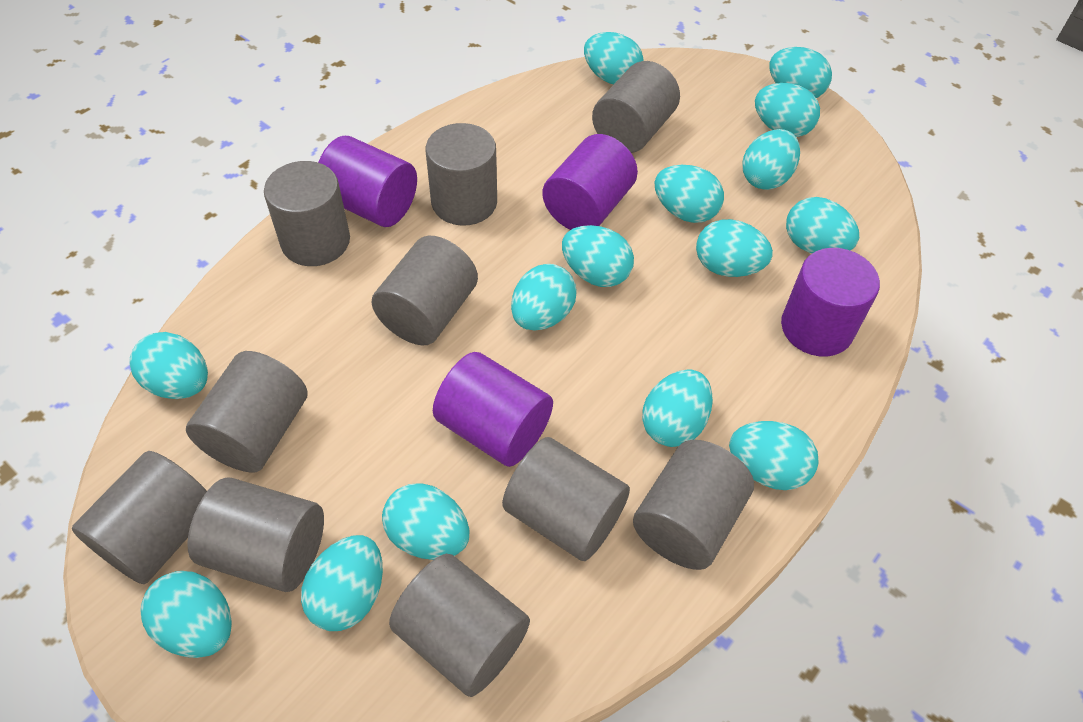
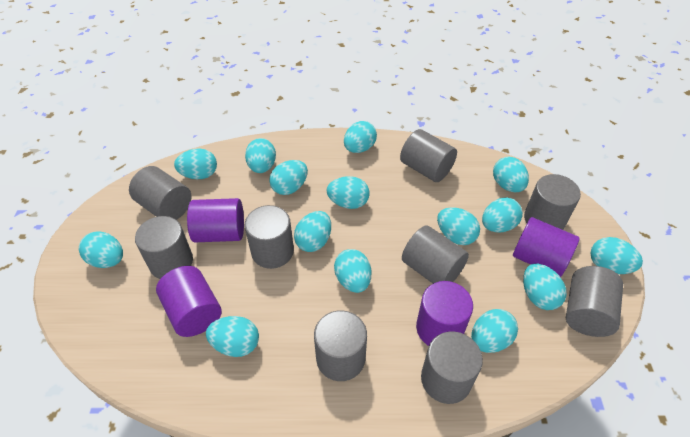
grey cylinder: [72,451,207,584] [186,351,308,473] [187,477,324,592] [264,161,350,266] [371,236,478,346] [389,554,530,697] [426,123,497,226] [502,437,630,561] [592,61,680,153] [633,440,754,570] = 10 -> [129,166,192,220] [135,216,193,279] [245,205,294,269] [314,310,367,381] [400,129,457,182] [402,225,469,283] [421,332,483,404] [524,174,581,230] [566,266,623,337] = 9

